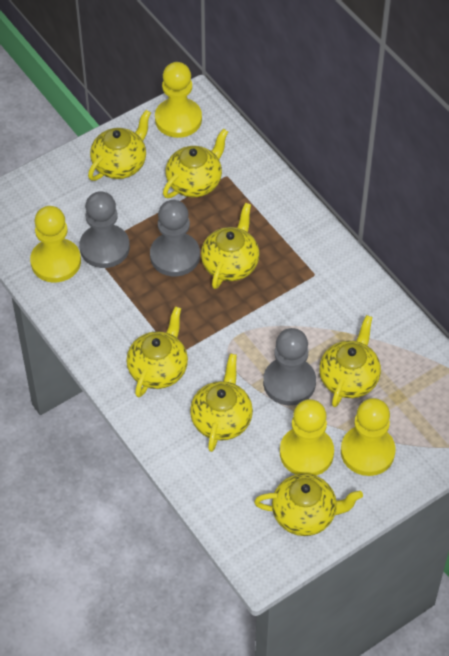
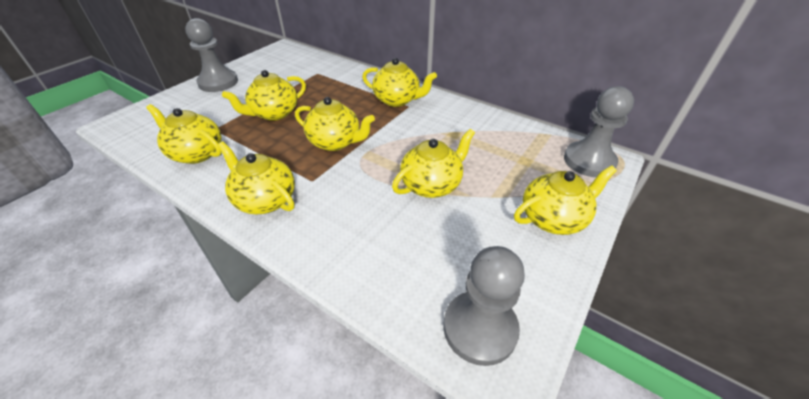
yellow pawn: [30,206,81,283] [155,62,202,138] [280,399,334,476] [341,398,396,476] = 4 -> none = 0

